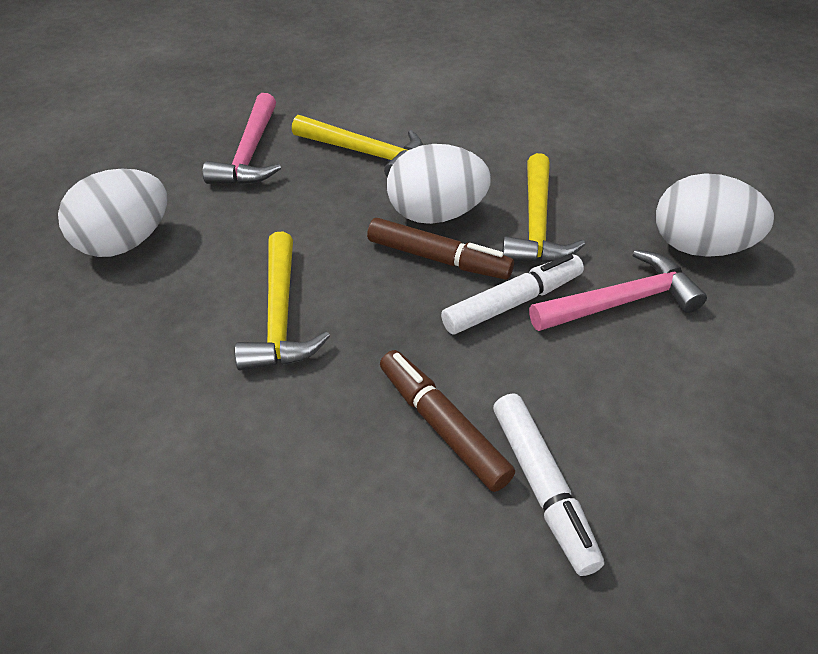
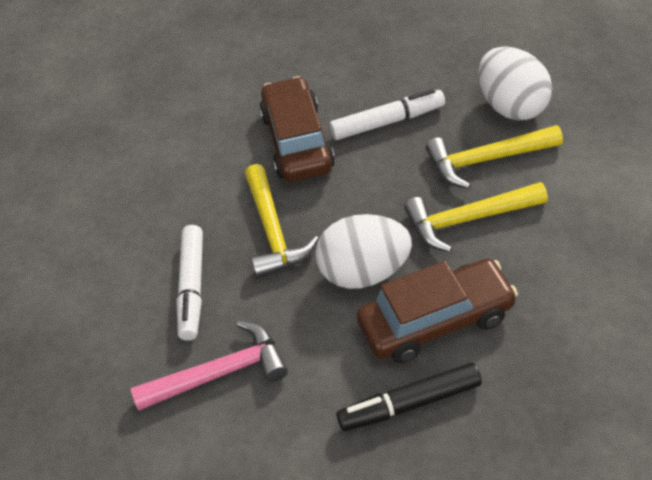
black marker: none = 0 -> [336,363,482,431] = 1
brown car: none = 0 -> [260,76,335,182] [357,259,518,363] = 2
brown marker: [367,218,514,280] [380,350,515,492] = 2 -> none = 0
pink hammer: [203,93,281,185] [529,250,707,331] = 2 -> [131,321,288,411] = 1
white egg: [58,169,167,257] [387,144,491,224] [656,173,774,257] = 3 -> [316,214,412,289] [478,46,553,121] = 2

